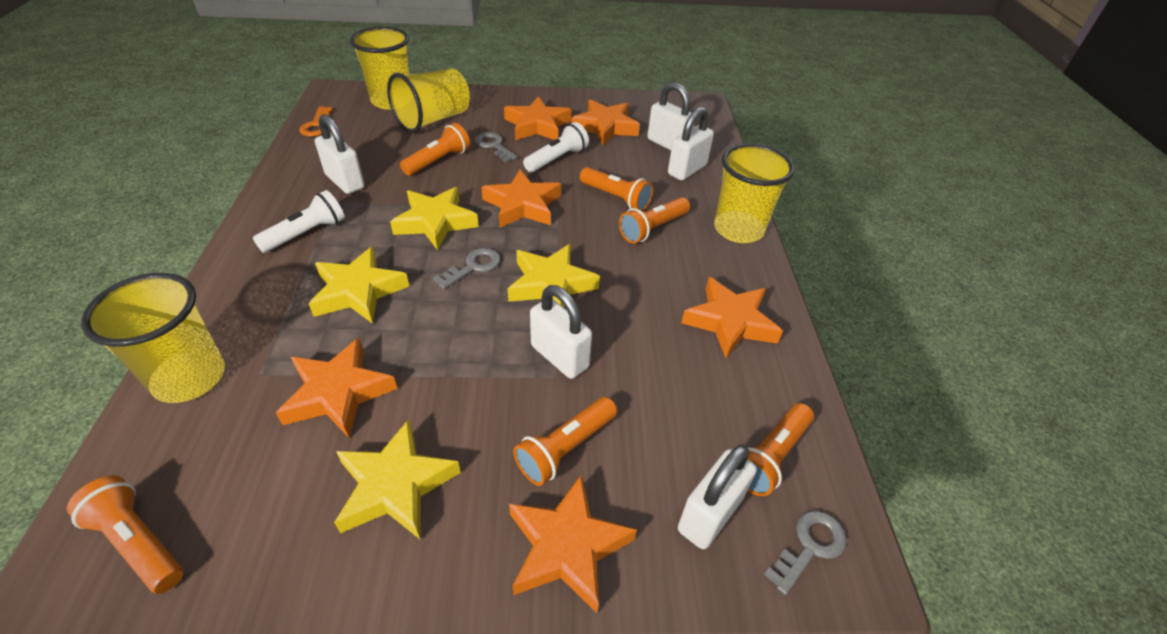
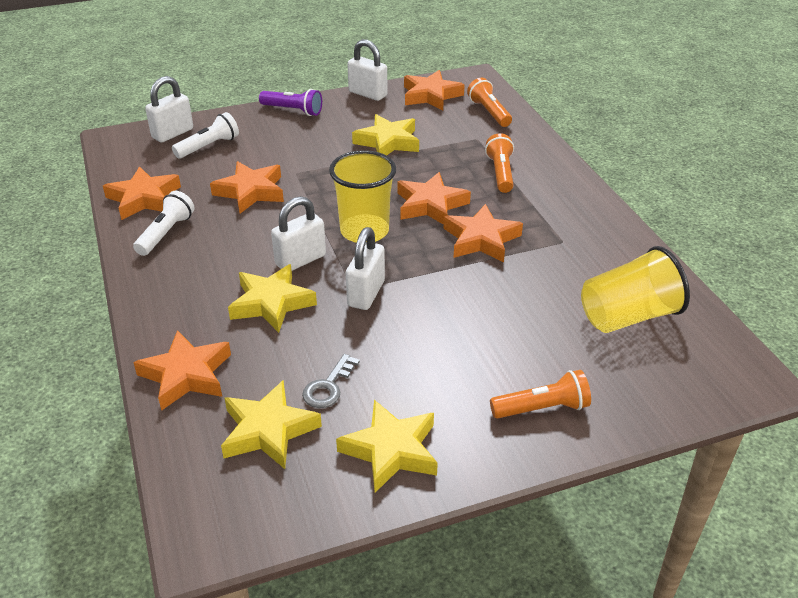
grey key: [433,248,501,289] [475,132,518,163] [764,511,847,595] = 3 -> [302,354,360,408] = 1
orange flashlight: [67,476,183,594] [400,123,470,176] [513,397,617,486] [580,167,653,211] [619,197,690,243] [747,403,814,496] = 6 -> [467,78,512,127] [485,133,514,193] [490,370,591,419] = 3
orange key: [299,107,333,137] = 1 -> none = 0
purple flashlight: none = 0 -> [259,89,322,116] = 1
white padlock: [315,114,365,194] [530,285,592,379] [647,82,695,150] [668,107,714,180] [678,444,757,549] = 5 -> [145,76,193,143] [271,196,326,271] [346,227,385,310] [347,39,387,101] = 4
yellow cup: [81,273,225,403] [350,27,409,110] [387,68,470,133] [714,143,795,243] = 4 -> [329,150,396,243] [581,246,690,333] = 2

